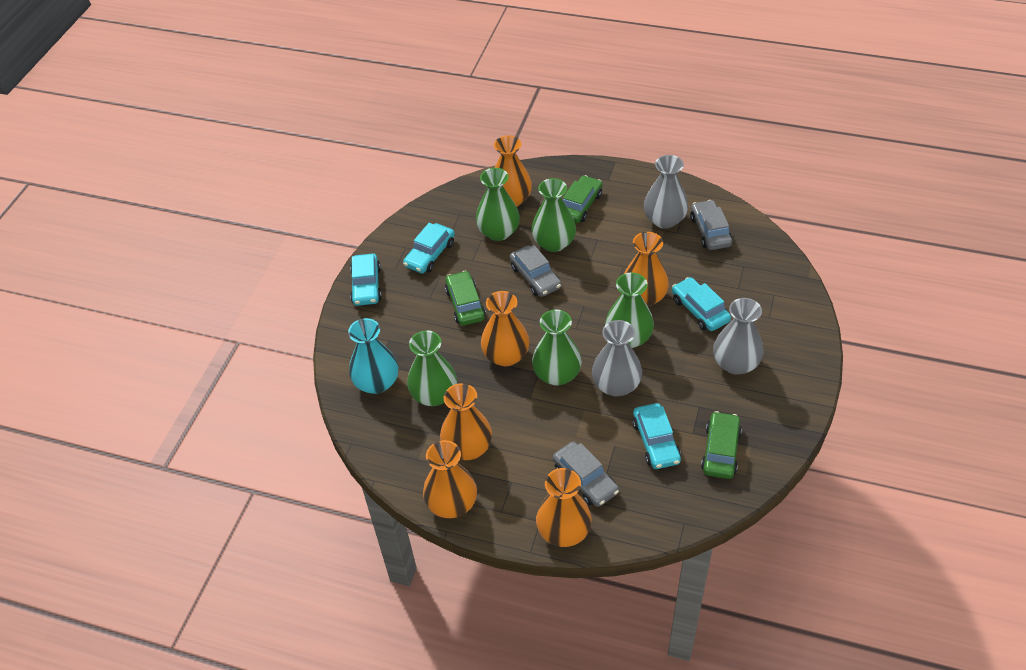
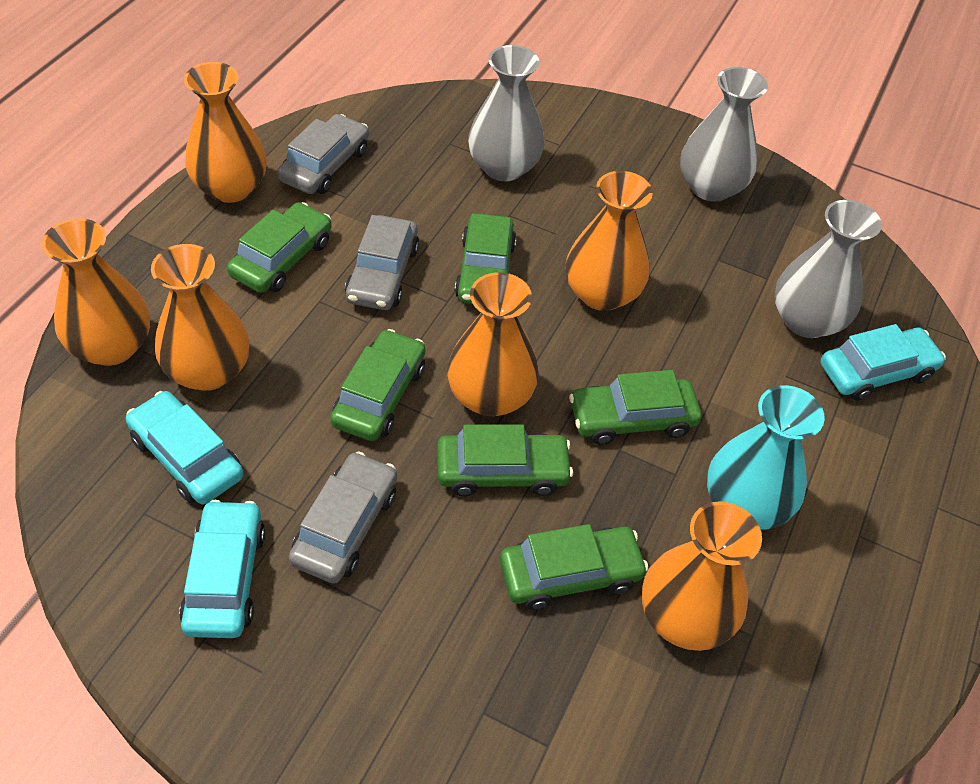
green car: [445,271,486,326] [563,175,603,223] [701,411,742,479] = 3 -> [227,202,332,293] [330,329,426,441] [437,424,573,496] [455,213,516,304] [500,524,648,610] [569,370,702,445] = 6
green vase: [407,330,457,406] [476,168,520,241] [531,178,576,252] [532,310,582,386] [605,272,654,348] = 5 -> none = 0
turquoise car: [350,253,382,306] [403,223,455,273] [633,403,681,469] [672,277,731,331] = 4 -> [126,391,244,505] [179,500,265,638] [820,324,946,401] = 3

